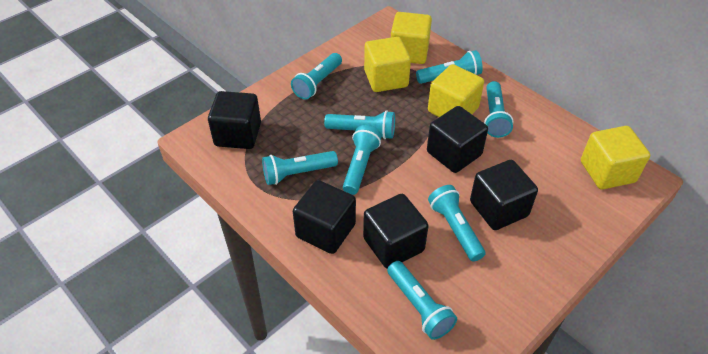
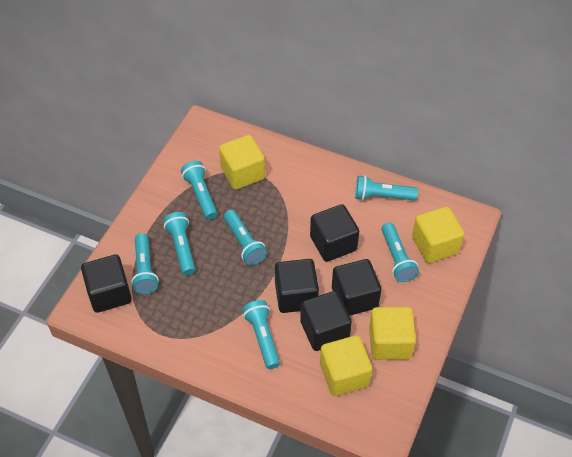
turquoise flashlight: [262,151,338,185] [291,53,342,100] [324,110,395,139] [343,125,382,195] [387,261,457,340] [416,50,483,84] [428,185,485,262] [484,81,513,138] = 8 -> [131,233,159,294] [163,212,195,275] [181,161,217,220] [224,210,267,265] [242,300,280,369] [355,175,418,201] [381,223,419,282] = 7

